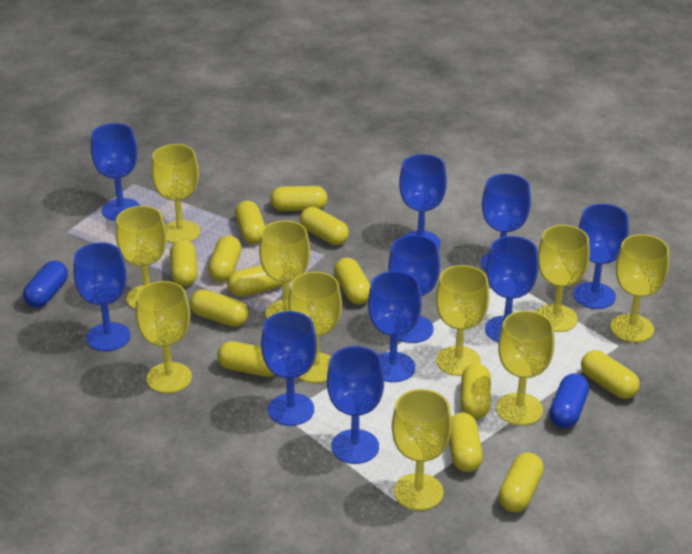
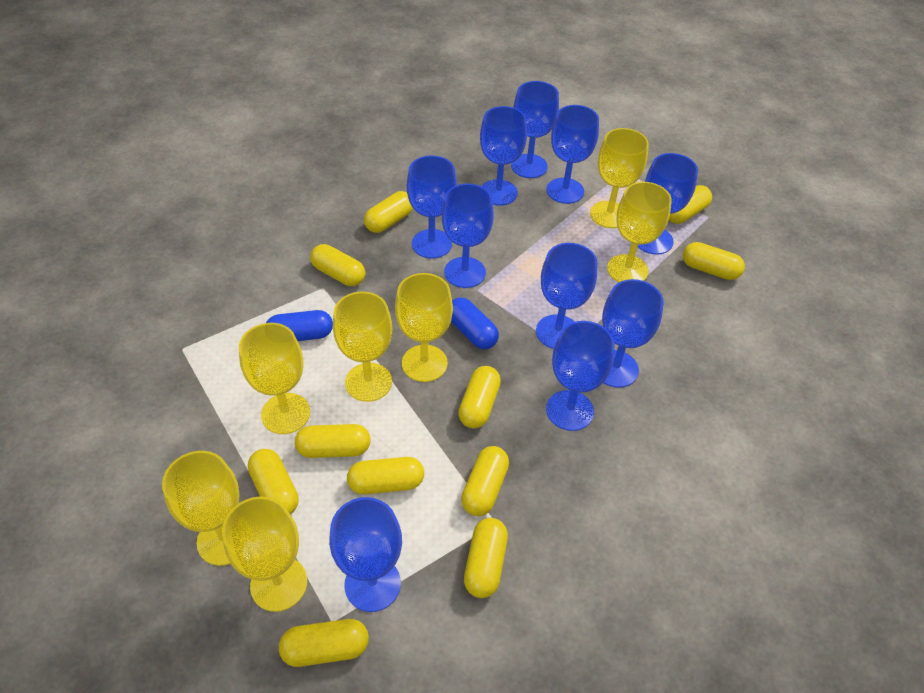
yellow capsule: [170,240,198,286] [190,289,248,327] [208,235,241,282] [217,341,275,377] [227,265,282,297] [235,201,265,244] [270,186,328,211] [300,207,349,245] [334,258,371,305] [449,413,483,472] [461,363,491,419] [498,452,544,512] [581,350,640,399] = 13 -> [248,449,299,514] [279,619,369,667] [295,424,371,458] [310,244,365,286] [347,457,424,494] [364,191,413,233] [458,366,501,428] [461,446,509,516] [464,518,508,598] [669,185,712,224] [683,242,745,280] = 11
yellow goblet: [115,206,167,309] [135,281,192,393] [151,144,200,243] [259,221,310,319] [288,272,342,383] [392,389,452,511] [436,265,489,376] [496,311,555,425] [536,225,590,332] [610,234,669,342] = 10 -> [162,451,239,566] [222,496,307,612] [239,323,310,434] [333,292,393,402] [395,273,453,382] [590,128,649,228] [607,182,672,282] = 7

